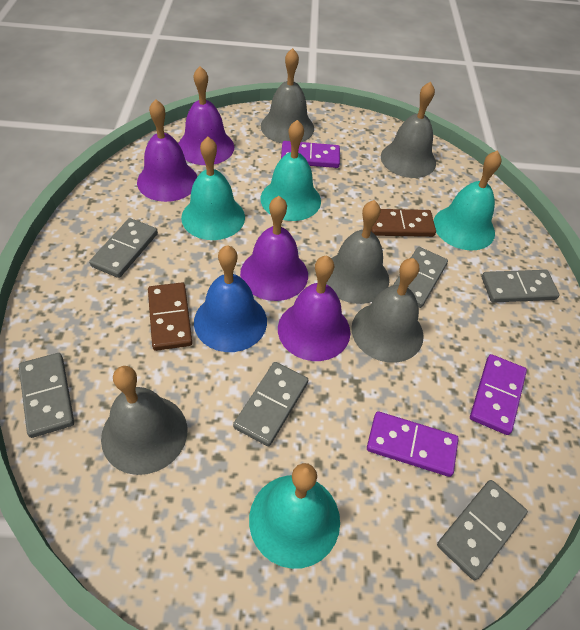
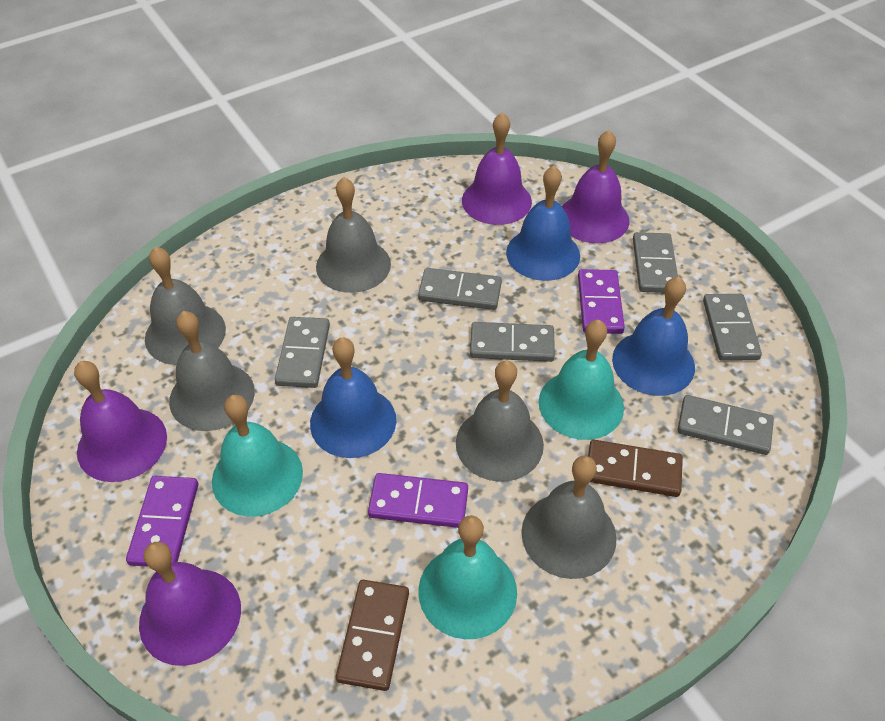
blue bell: [194,245,267,352] = 1 -> [310,337,396,458] [506,166,580,281] [612,277,695,396] = 3
turquoise bell: [181,137,245,240] [249,463,340,569] [261,120,321,221] [434,150,501,250] = 4 -> [212,395,303,517] [418,515,517,639] [539,320,624,440] = 3

